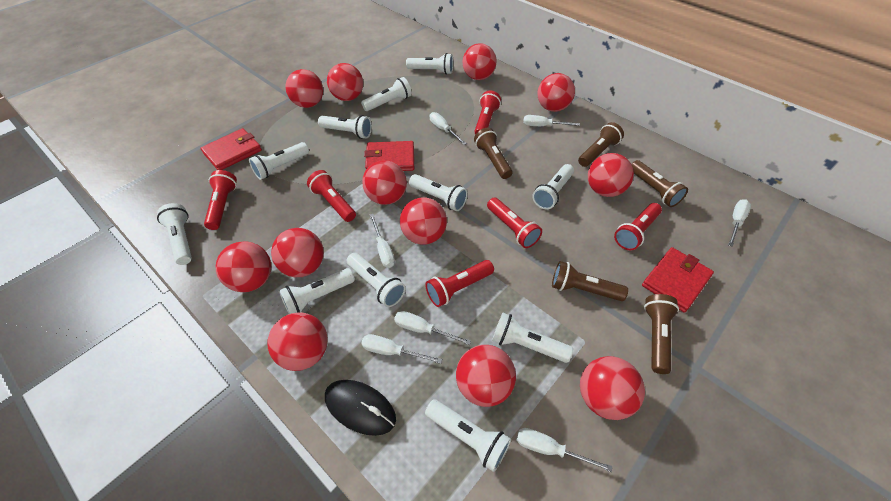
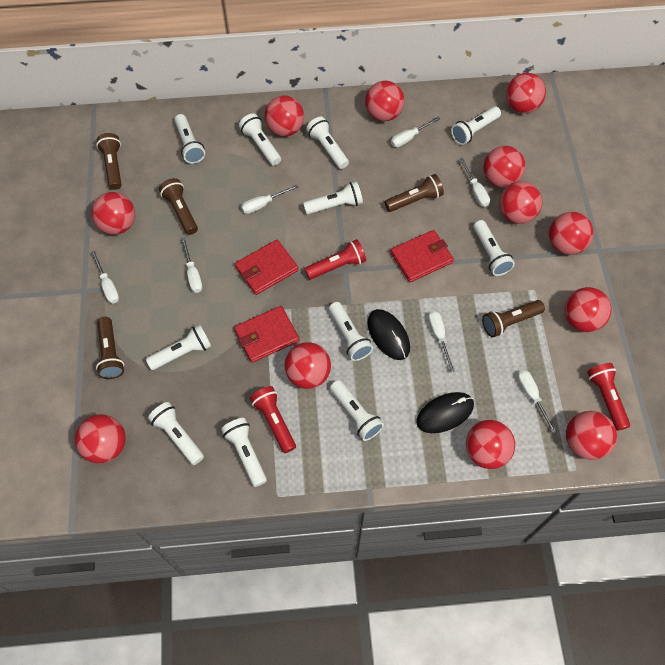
black mouse: [325,380,396,436] = 1 -> [367,309,410,360] [416,392,474,433] = 2
red flashlight: [204,170,237,230] [307,170,356,222] [425,260,494,307] [474,91,501,135] [487,198,542,248] [614,203,662,250] = 6 -> [250,386,296,453] [304,239,366,279] [587,363,630,431] = 3

